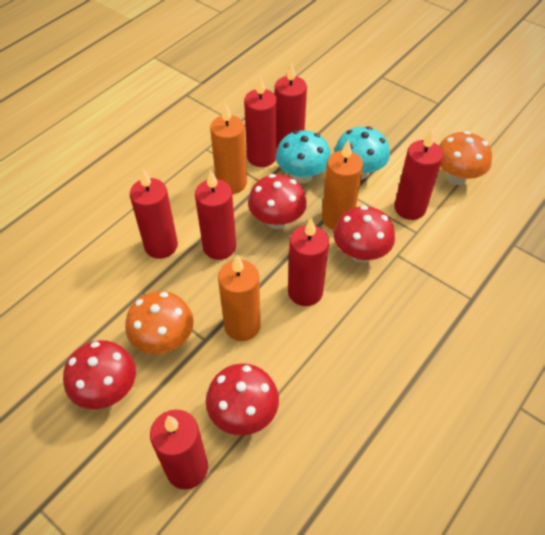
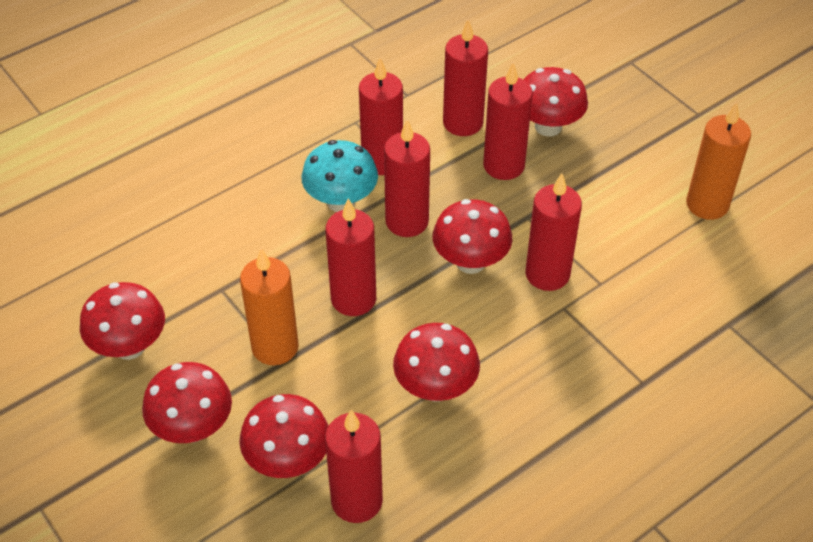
orange candle: [210,103,247,194] [218,255,261,341] [322,140,363,230] = 3 -> [240,248,299,365] [686,101,751,220] = 2
orange mushroom: [125,291,194,354] [439,131,492,185] = 2 -> none = 0
red mushroom: [63,340,136,409] [206,363,279,435] [248,174,307,229] [334,206,395,263] = 4 -> [80,282,165,360] [142,362,232,443] [239,394,329,478] [393,323,480,402] [433,199,512,274] [523,67,588,137] = 6
turquoise mushroom: [276,130,331,183] [335,126,390,179] = 2 -> [301,140,378,212] = 1

